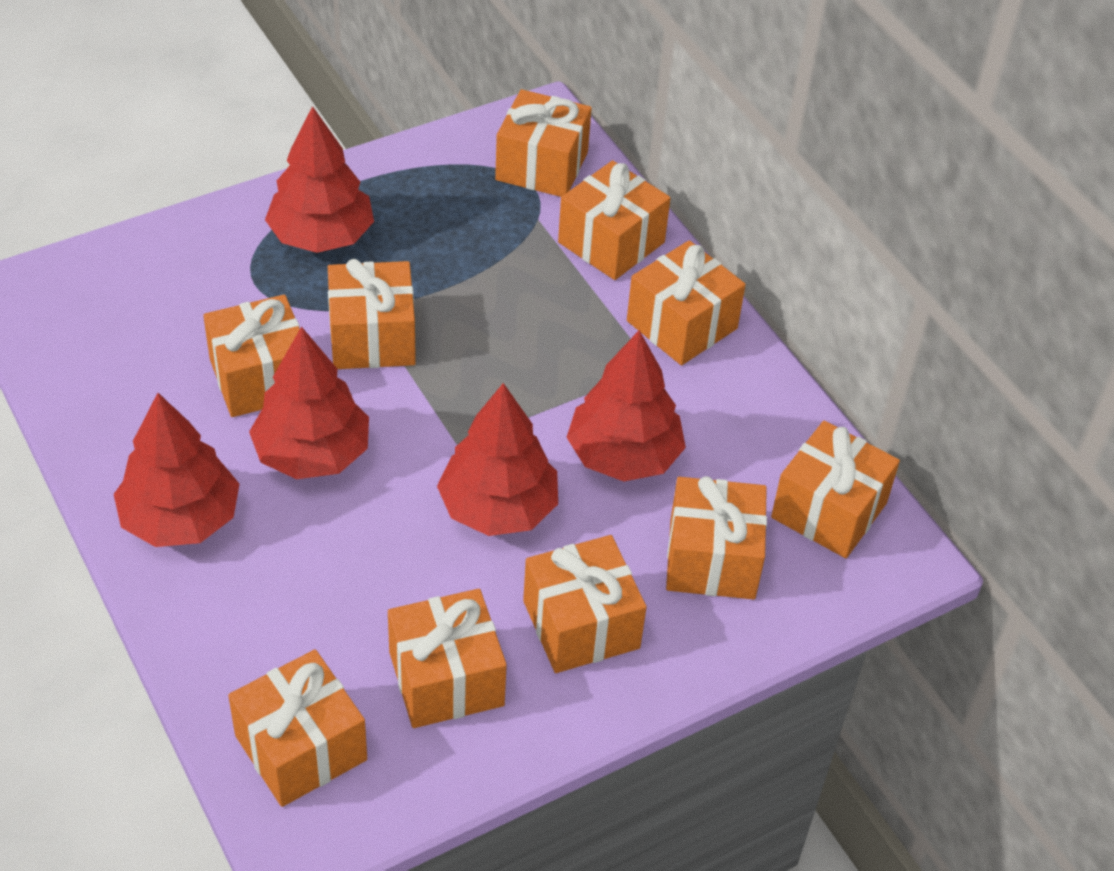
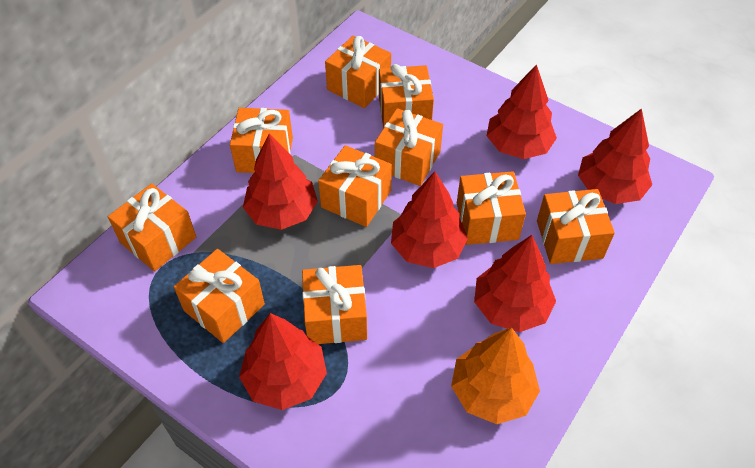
orange tree: none = 0 -> [451,327,540,424] = 1
red tree: [114,393,240,547] [249,326,369,479] [265,106,374,253] [437,383,558,536] [566,330,686,481] = 5 -> [239,313,327,410] [243,134,318,230] [391,172,468,268] [474,235,556,332] [487,64,557,159] [578,108,652,204] = 6

